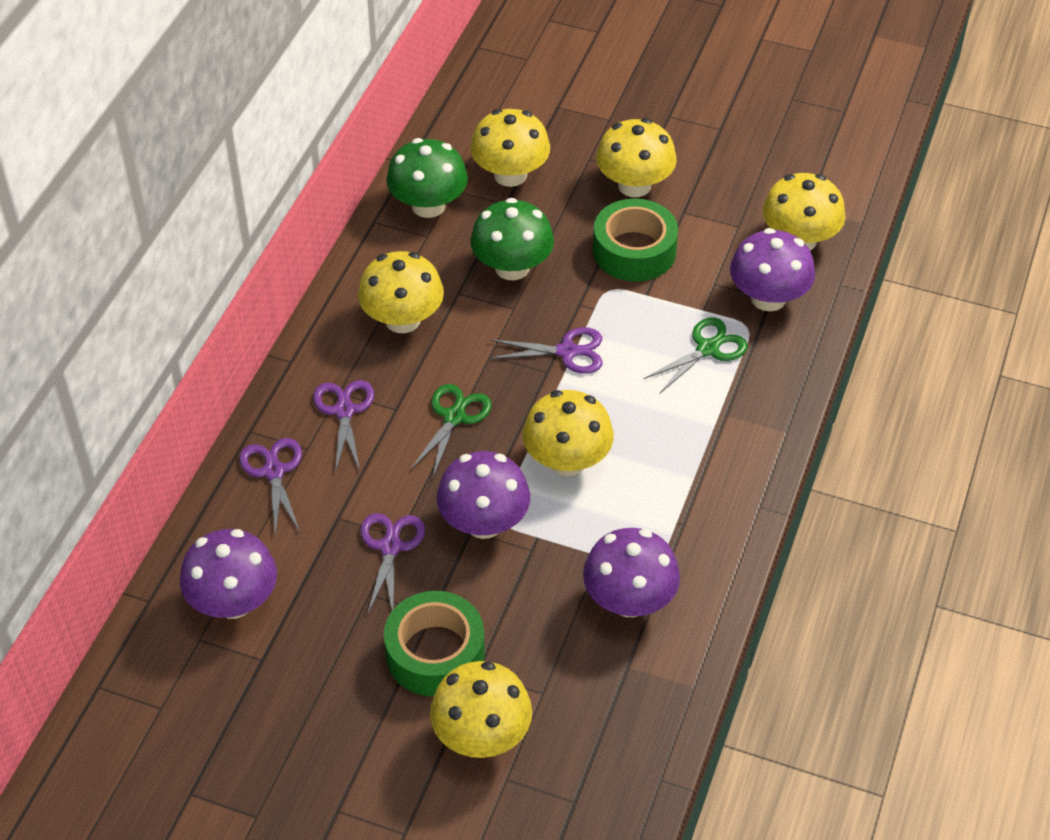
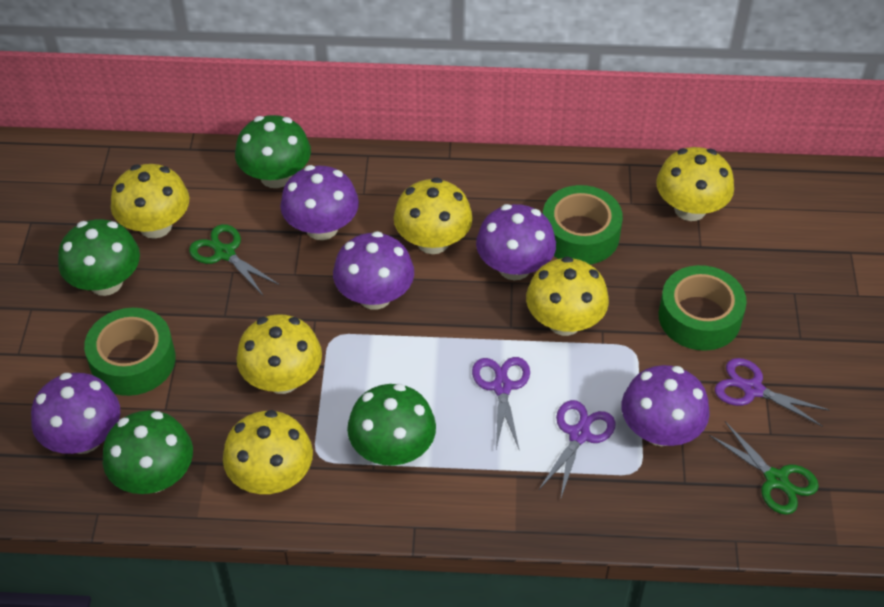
green mushroom: [386,138,468,218] [470,198,554,280] = 2 -> [58,219,140,296] [103,410,193,494] [235,115,311,188] [347,384,436,466] = 4
green tape: [384,591,485,696] [593,198,678,282] = 2 -> [84,308,176,396] [543,185,623,264] [659,265,747,351] = 3
purple mushroom: [180,529,277,619] [437,451,530,539] [583,528,680,617] [730,228,815,311] = 4 -> [31,373,120,454] [280,165,359,240] [333,231,414,310] [476,204,556,280] [622,365,710,446] = 5
purple scissors: [239,438,302,536] [313,380,374,473] [360,513,425,615] [489,327,602,374] = 4 -> [472,357,530,449] [539,400,615,497] [715,358,830,427] = 3

